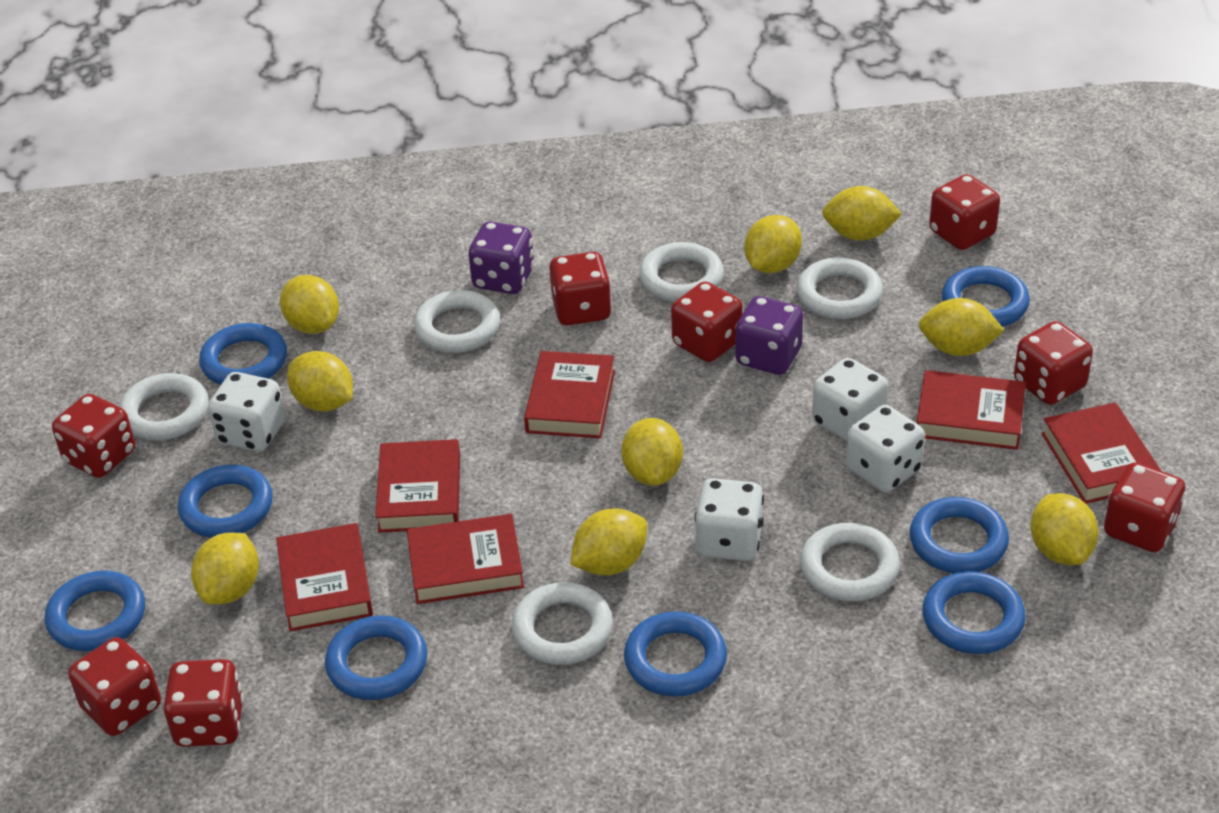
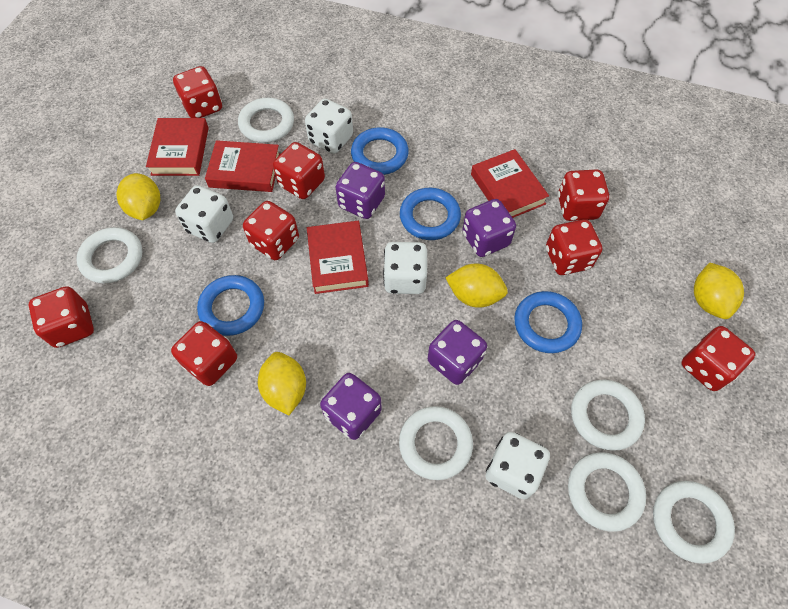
blue ring: [45,571,145,651] [178,465,273,538] [199,323,287,385] [325,615,427,700] [624,611,727,697] [910,497,1009,573] [922,571,1026,654] [942,266,1030,327] = 8 -> [197,275,264,336] [351,127,409,175] [400,188,461,240] [514,291,582,353] = 4
purple dice: [468,222,534,294] [735,296,803,375] = 2 -> [320,373,382,440] [336,162,385,219] [428,320,487,385] [462,199,516,257] = 4
red book: [276,523,373,631] [375,439,460,533] [407,514,524,604] [524,351,615,438] [917,370,1026,450] [1041,402,1161,504] = 6 -> [146,118,209,176] [205,140,281,192] [307,221,369,294] [471,149,549,218] = 4
yellow lemon: [191,532,259,605] [280,275,339,334] [287,351,353,411] [570,509,647,575] [621,418,683,486] [744,215,802,273] [822,186,902,241] [919,298,1005,356] [1031,493,1099,565] = 9 -> [116,173,160,220] [258,352,306,415] [445,264,508,308] [694,262,744,319] = 4

